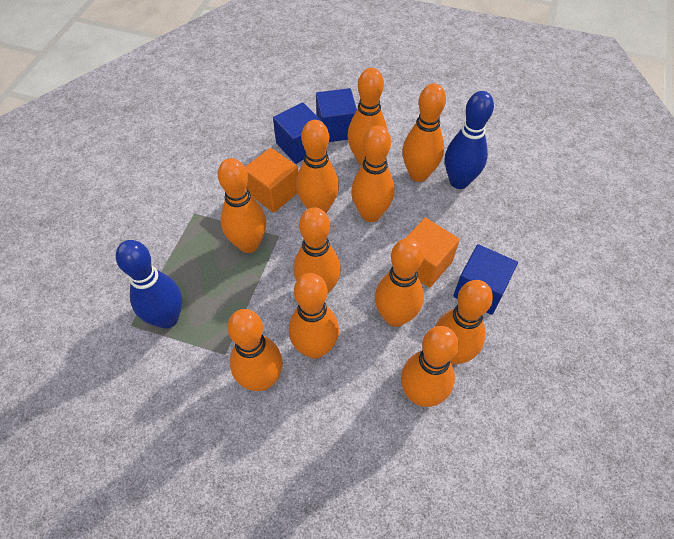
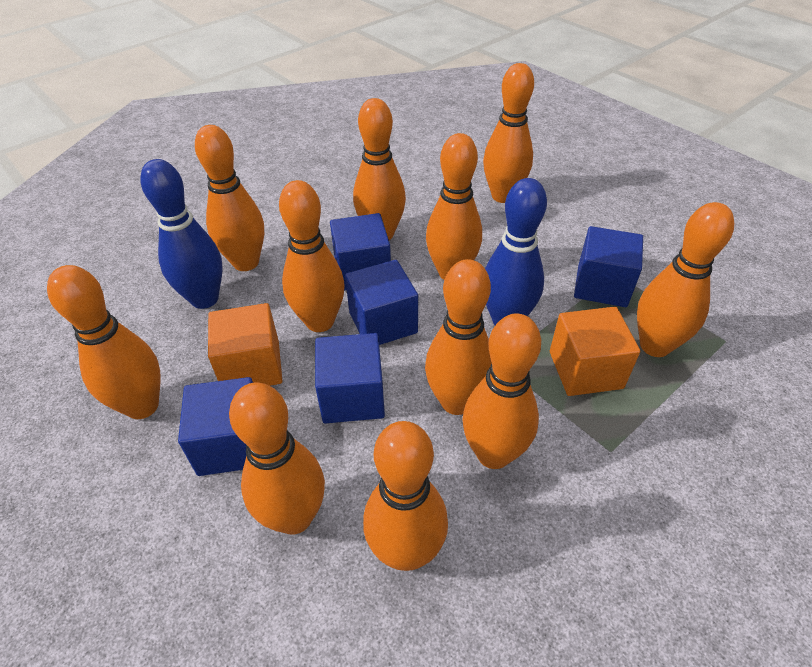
blue cube: [273,102,323,164] [316,88,357,142] [453,244,518,315] = 3 -> [178,377,253,476] [315,333,385,424] [330,213,391,291] [345,260,418,345] [574,226,643,307] = 5

